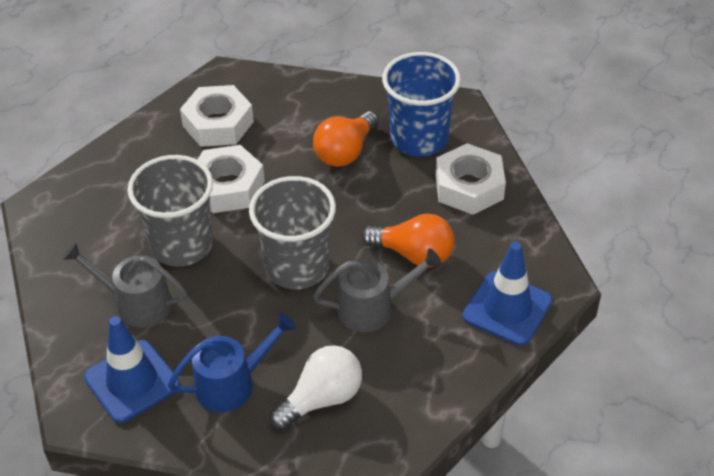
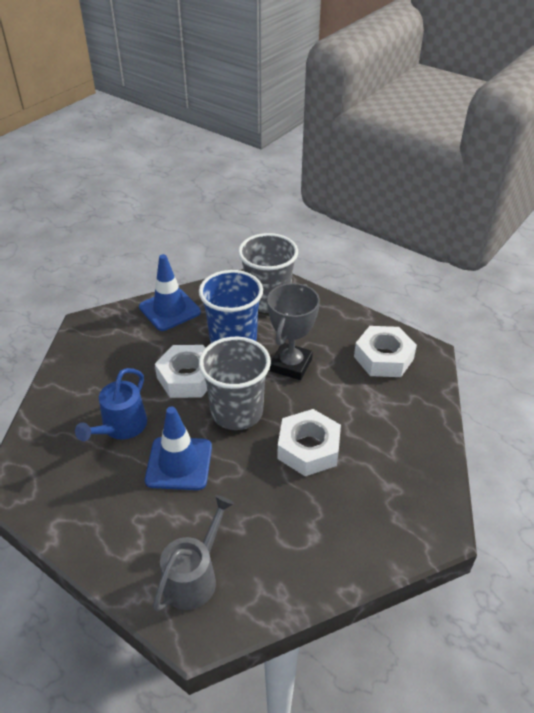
grey trophy: none = 0 -> [267,283,320,380] = 1
grey watering can: [63,242,187,328] [313,248,442,332] = 2 -> [153,495,234,611] = 1
orange light bulb: [313,111,379,167] [362,214,455,267] = 2 -> none = 0
white light bulb: [270,345,362,430] = 1 -> none = 0

